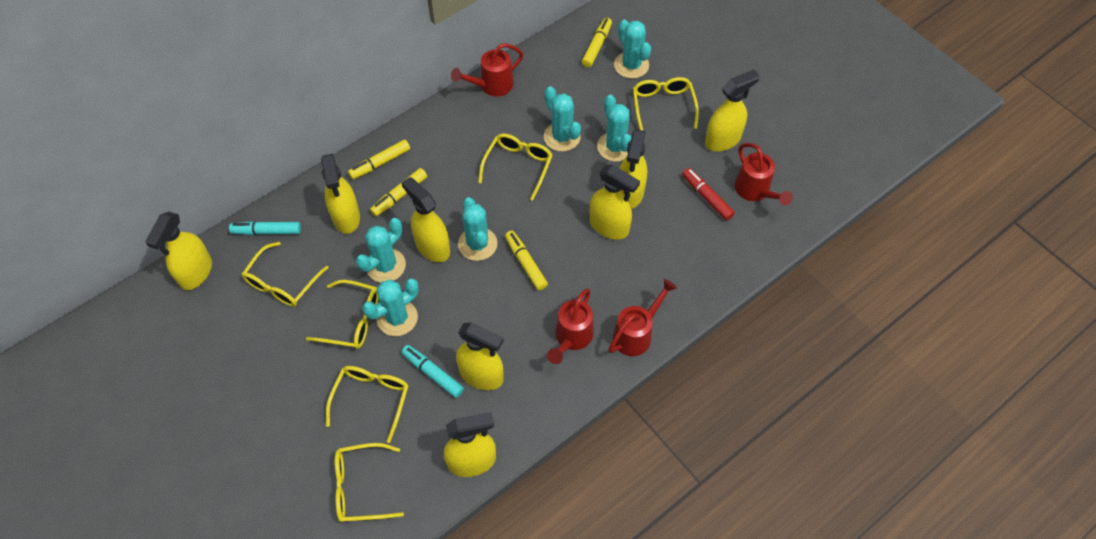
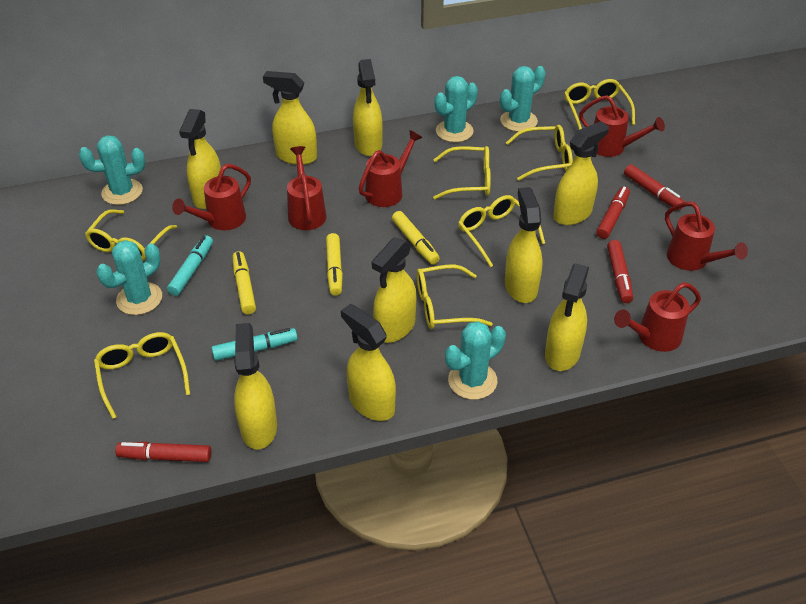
red marker: [682,168,735,221] = 1 -> [115,442,211,462] [596,187,630,239] [607,240,633,303] [624,164,685,210] = 4
red watering can: [451,43,523,96] [547,288,594,364] [608,279,677,356] [735,143,793,206] = 4 -> [172,164,251,230] [287,146,326,230] [359,130,423,207] [579,95,665,157] [614,282,701,352] [665,202,748,271] = 6
turquoise cactus: [356,218,406,283] [362,278,419,336] [458,197,497,261] [544,86,581,152] [597,95,631,162] [614,20,651,79] = 6 -> [79,135,145,205] [97,240,162,315] [434,76,478,142] [445,321,506,400] [500,66,546,132] = 5
yellow glasses: [242,242,329,307] [306,280,378,349] [326,366,409,443] [335,443,404,522] [478,134,553,201] [633,77,699,130] = 6 -> [85,209,177,261] [94,332,190,419] [417,265,493,329] [433,146,491,200] [458,195,545,267] [506,125,573,181] [564,79,635,130] = 7
yellow marker: [348,140,410,179] [370,168,427,216] [505,231,548,291] [582,18,612,67] = 4 -> [232,251,256,314] [326,233,343,296] [392,211,440,265] = 3
yellow spray bottle: [145,212,212,290] [321,154,360,234] [402,177,450,262] [444,412,496,477] [456,322,504,390] [590,165,640,240] [620,129,647,209] [705,69,760,151] = 8 -> [179,109,221,209] [234,323,277,449] [263,71,317,165] [341,304,396,421] [353,59,383,156] [371,237,417,343] [505,187,542,303] [545,263,589,371] [553,121,609,225] = 9

